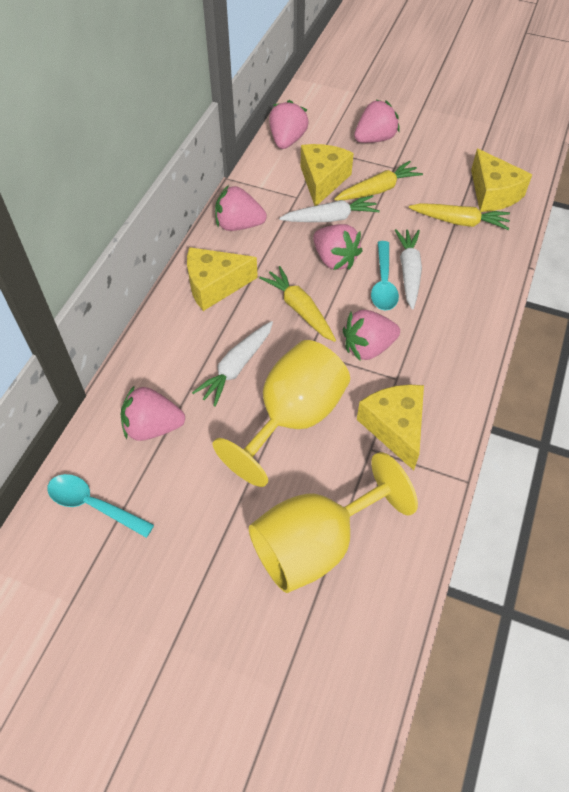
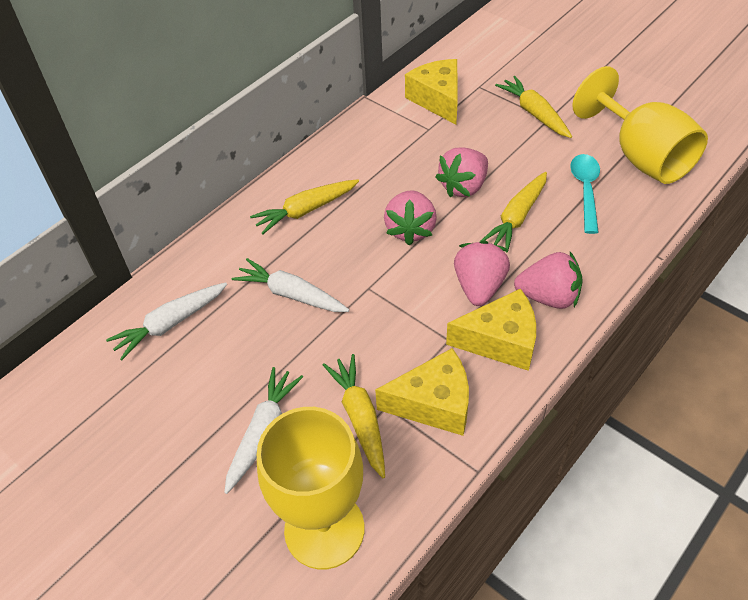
pink strawberry: [121,385,185,441] [215,185,267,231] [269,100,309,149] [313,224,363,270] [343,310,400,361] [354,100,400,143] = 6 -> [384,190,437,245] [436,148,488,197] [454,240,510,306] [514,252,583,309] = 4
turquoise spoon: [47,474,154,538] [371,241,399,310] = 2 -> [570,154,600,234] = 1
yellow carrot: [259,266,336,342] [334,161,423,201] [409,203,510,230] = 3 -> [250,179,359,235] [323,354,385,478] [481,172,547,252] [495,76,572,138] = 4
yellow cheese: [187,247,258,311] [301,144,354,206] [357,385,424,470] [471,149,532,212] = 4 -> [375,348,469,436] [405,59,458,125] [446,288,536,371] = 3

